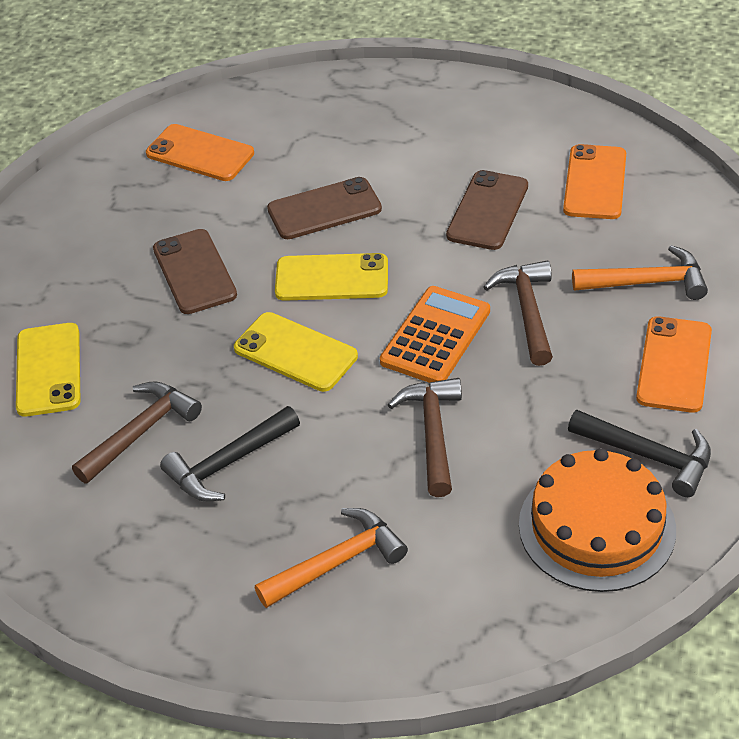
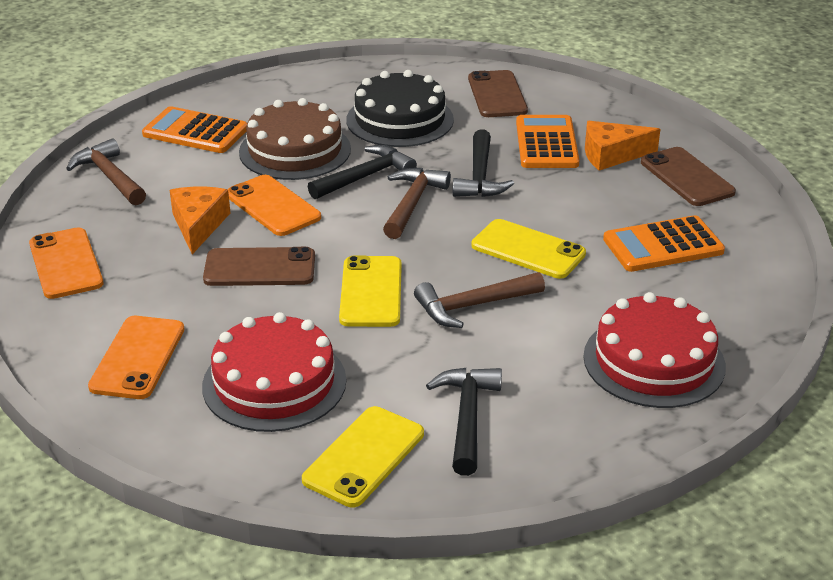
black cake: none = 0 -> [346,70,454,147] = 1
black hammer: [160,406,300,501] [568,410,711,497] = 2 -> [308,145,417,199] [426,368,502,476] [453,129,514,197] = 3
brown cake: none = 0 -> [239,98,351,180] = 1
orange cake: [519,448,676,592] = 1 -> none = 0
orange calculator: [380,286,490,383] = 1 -> [142,106,247,153] [516,115,579,168] [603,215,725,272] = 3
orange cheese: none = 0 -> [170,187,230,254] [585,121,660,171] = 2
orange hammer: [255,508,408,608] [572,245,708,300] = 2 -> none = 0
red cake: none = 0 -> [202,312,346,432] [583,292,726,408] = 2

